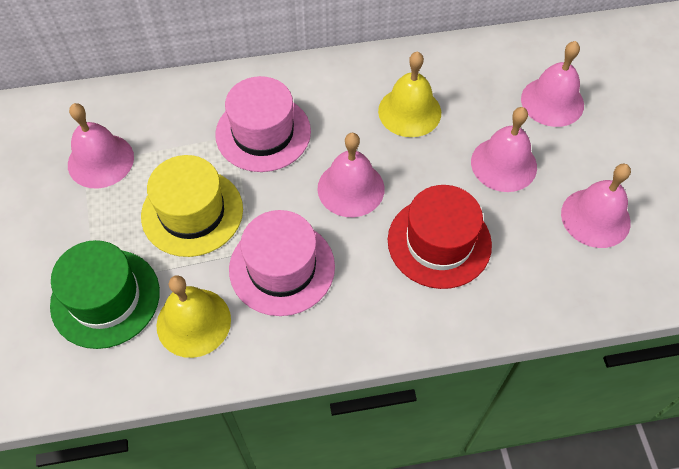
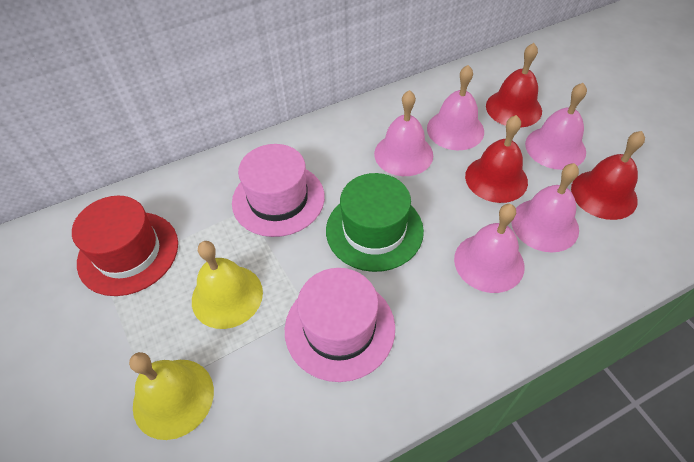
red bell: none = 0 -> [465,115,528,203] [486,43,542,128] [571,131,645,220] = 3
yellow hat: [141,155,243,257] = 1 -> none = 0

